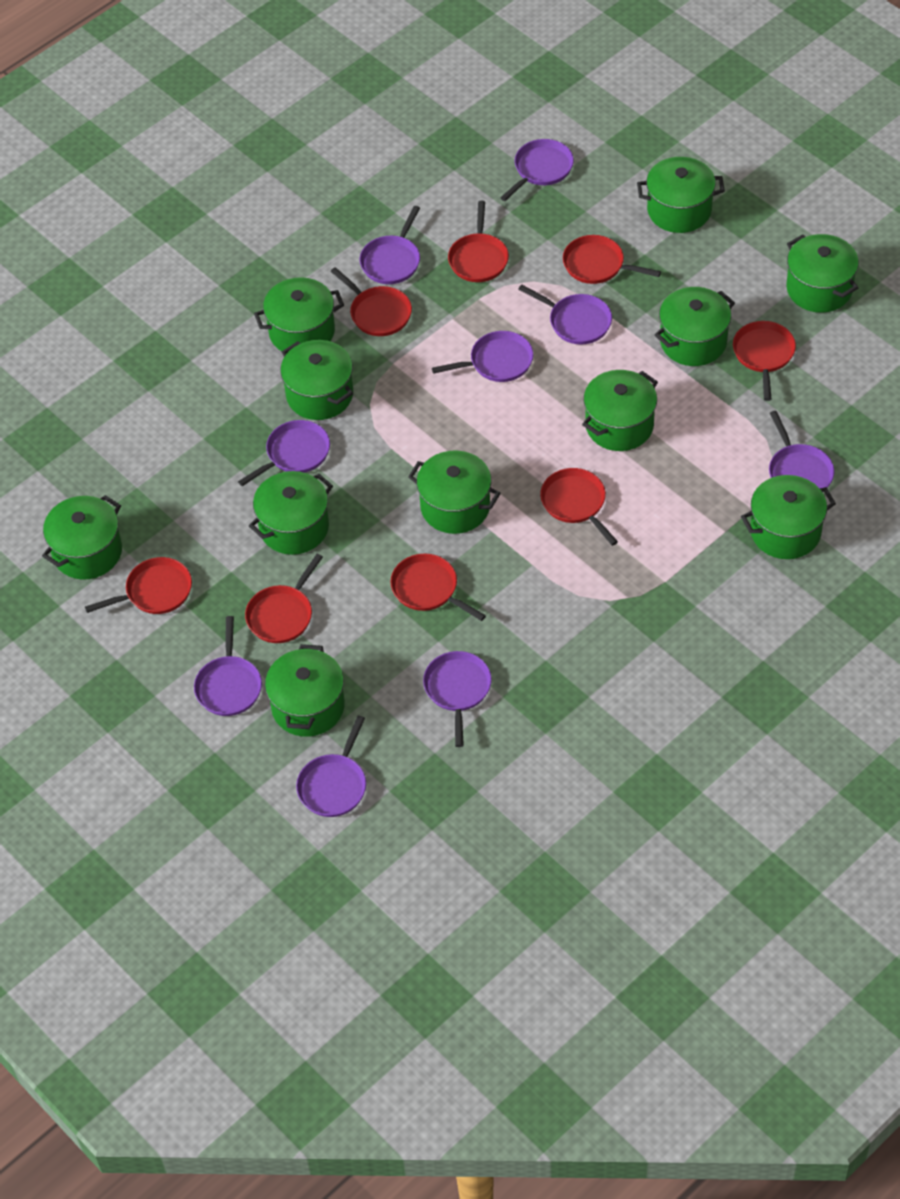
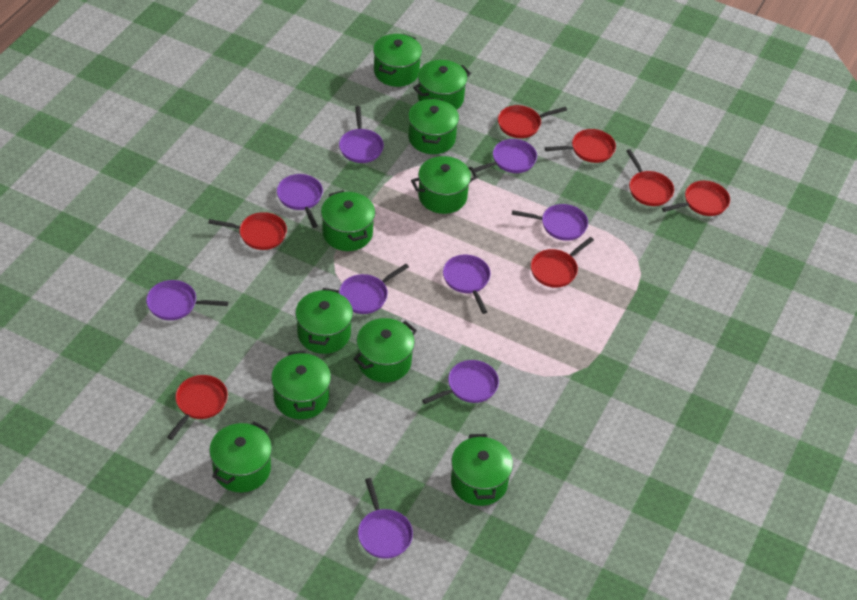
green pot: [42,495,122,580] [249,471,333,555] [254,277,344,354] [265,644,345,737] [280,340,353,420] [408,450,501,534] [582,370,658,451] [637,157,725,233] [655,287,735,366] [741,475,836,559] [787,234,859,313] = 11 -> [209,421,272,492] [271,351,331,419] [295,288,353,354] [321,190,375,251] [353,318,417,383] [373,34,422,87] [408,98,459,154] [411,156,478,214] [413,60,471,110] [451,434,513,506] = 10
red pan: [85,557,192,614] [245,554,323,643] [330,267,412,336] [390,553,486,621] [448,201,509,282] [540,468,618,546] [563,235,661,284] [733,321,796,401] = 8 -> [167,375,228,440] [208,212,287,250] [498,105,567,138] [531,237,594,288] [545,129,616,163] [626,149,674,206] [662,181,730,216] = 7

